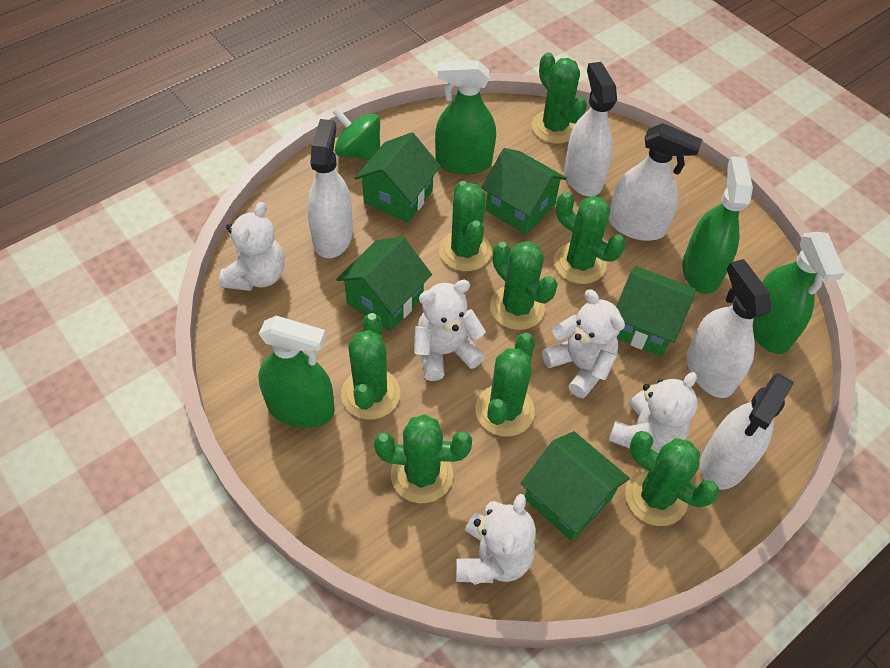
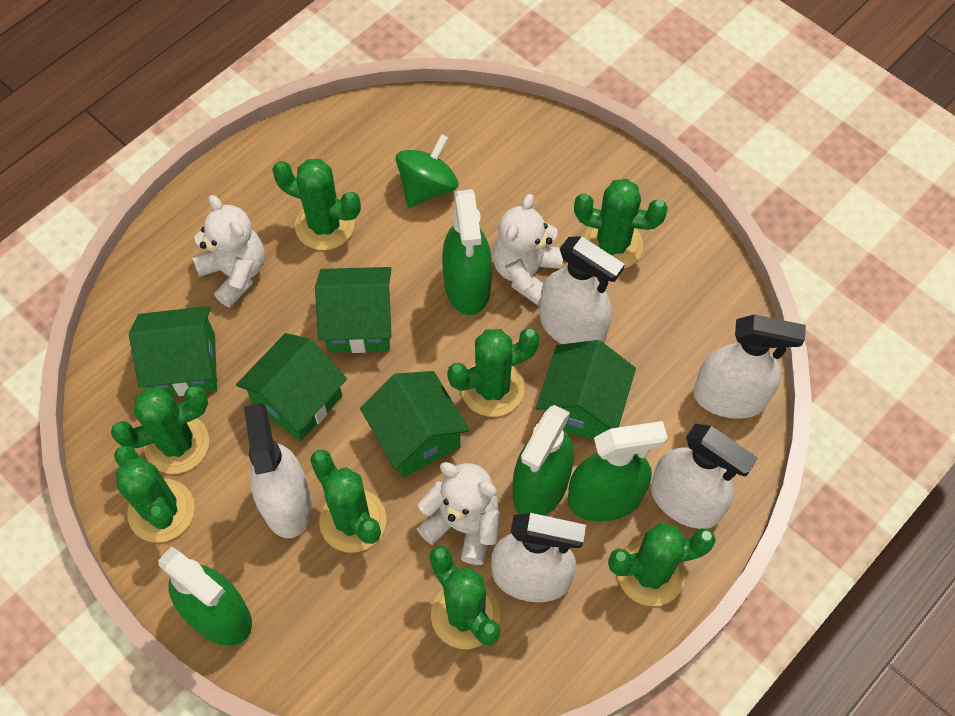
white teddy bear: [219,202,285,291] [414,280,486,381] [456,494,536,585] [542,289,625,398] [608,372,698,454] = 5 -> [192,195,265,308] [416,462,500,565] [493,194,563,306] = 3

